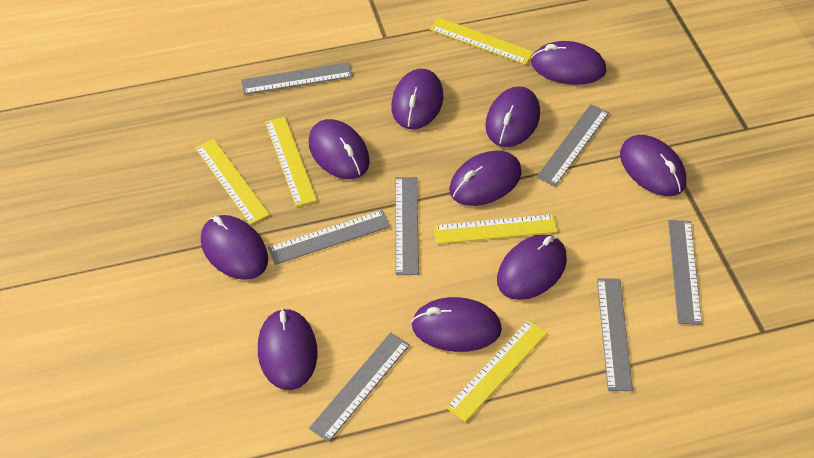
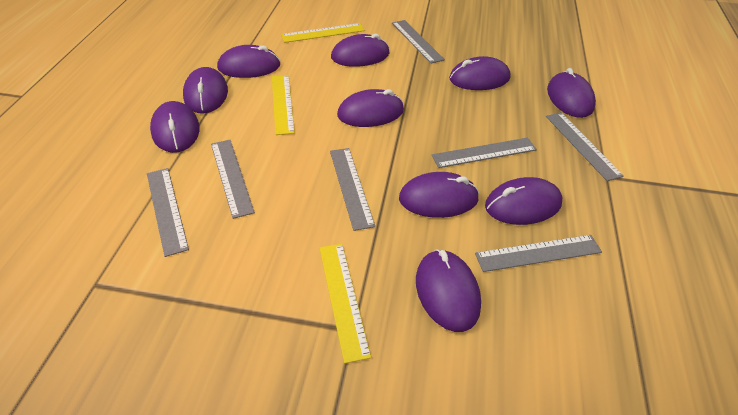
yellow ruler: [195,139,270,225] [265,117,317,207] [429,17,534,65] [434,214,558,244] [446,320,547,422] = 5 -> [272,75,295,135] [281,23,365,43] [320,244,371,364] = 3

